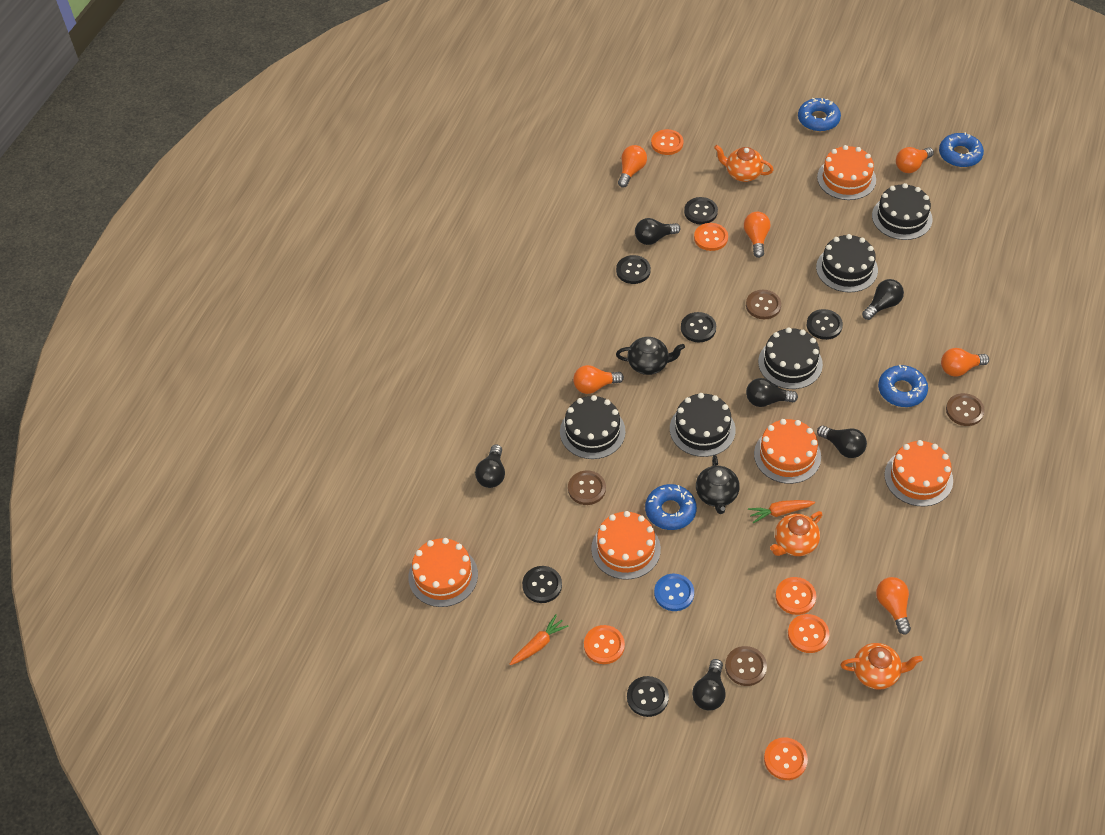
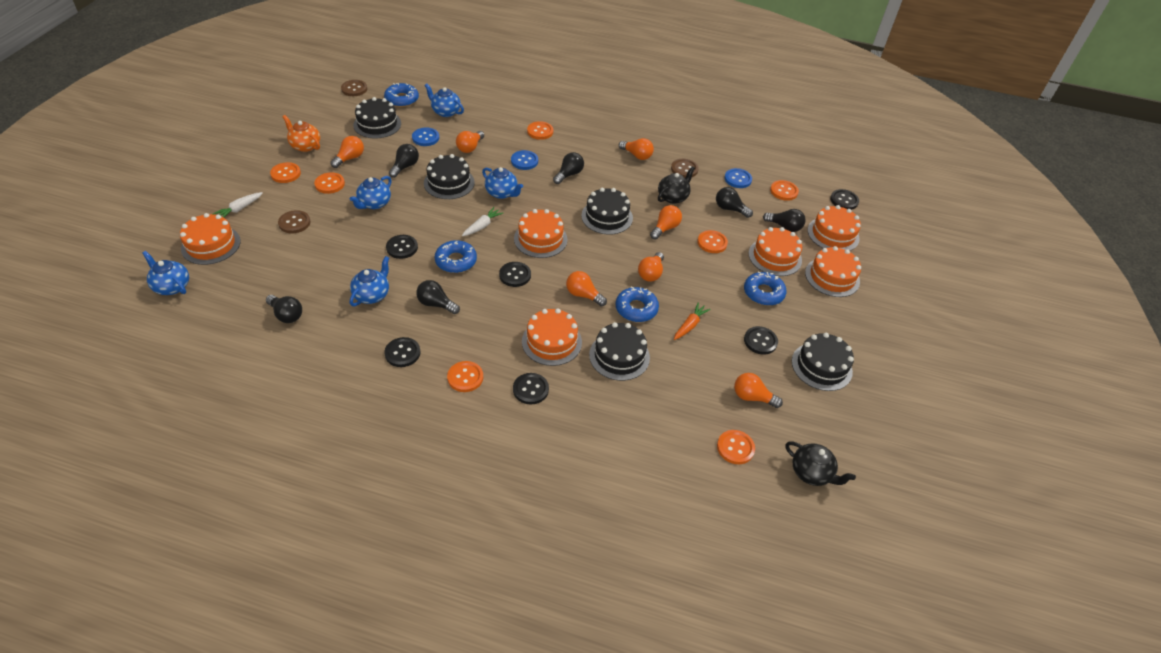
blue button: [654,574,694,611] = 1 -> [412,128,439,146] [511,150,538,170] [724,168,752,188] = 3
blue teapot: none = 0 -> [142,251,189,295] [350,176,392,209] [350,256,389,306] [424,83,464,117] [482,167,523,199] = 5
brown button: [568,470,606,505] [725,646,767,686] [746,290,781,319] [946,393,985,426] = 4 -> [278,210,310,233] [341,80,367,96] [671,159,699,178] = 3
orange button: [584,625,625,664] [651,129,683,155] [694,223,728,251] [764,737,808,780] [775,577,816,615] [788,614,829,653] = 6 -> [270,162,301,183] [314,172,345,194] [447,361,483,392] [527,121,553,140] [697,230,728,253] [717,430,755,464] [770,180,799,201] = 7
orange cake: [408,538,478,607] [591,511,661,580] [754,419,821,484] [817,145,876,200] [884,440,953,507] = 5 -> [180,213,241,265] [514,209,568,258] [522,308,582,366] [749,227,802,276] [805,246,861,297] [807,205,861,251] = 6
orange carrot: [510,614,569,665] [748,500,815,523] = 2 -> [674,302,711,340] = 1
orange light bulb: [573,365,624,394] [618,145,647,188] [744,212,771,258] [876,577,911,635] [896,147,934,173] [941,348,989,376] = 6 -> [330,136,364,168] [456,131,484,153] [566,271,607,306] [619,138,654,160] [638,252,664,282] [650,205,682,240] [734,373,783,408] = 7
orange teapot: [714,145,773,182] [770,511,822,556] [841,643,923,690] = 3 -> [283,115,320,152] = 1
white carrot: none = 0 -> [213,192,263,217] [462,207,503,236] = 2

